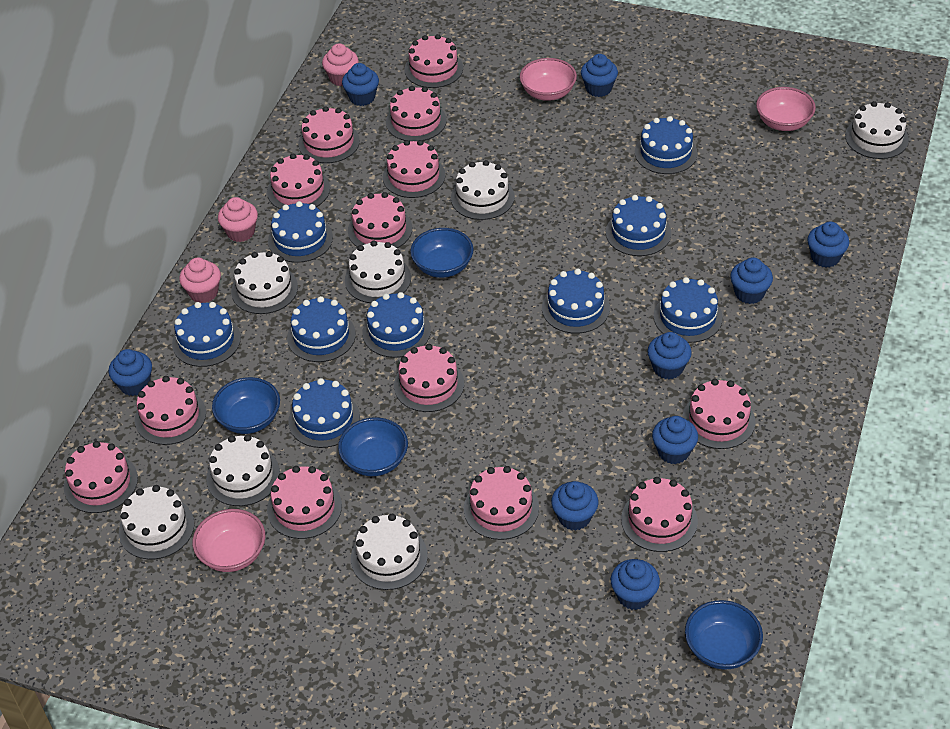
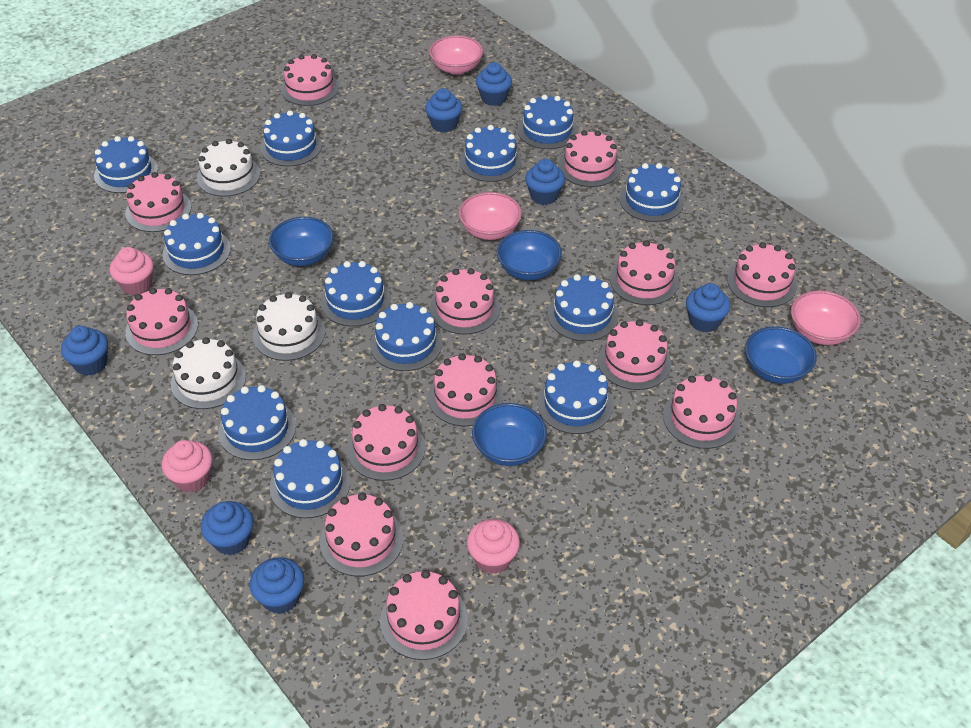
blue cake: [172,302,241,367] [268,201,333,263] [287,296,356,362] [288,378,360,448] [362,292,431,358] [542,269,610,334] [606,195,671,256] [635,116,698,174] [653,277,723,343] = 9 -> [94,136,158,193] [163,213,231,275] [218,385,296,460] [260,111,322,167] [270,439,350,518] [320,261,391,327] [370,302,442,371] [460,125,522,182] [517,95,578,149] [537,360,613,434] [548,274,618,341] [620,163,684,222] = 12
blue cupcake: [109,349,152,396] [342,63,379,106] [551,481,599,531] [581,54,618,97] [611,559,660,610] [647,332,692,379] [652,416,698,464] [730,258,773,304] [807,221,849,268] = 9 -> [61,326,108,376] [201,501,253,555] [250,557,304,614] [425,88,462,133] [476,62,512,106] [525,159,565,205] [686,283,731,333] = 7
white cake: [119,485,195,559] [206,434,280,506] [231,251,298,314] [345,241,411,303] [351,514,428,590] [451,160,515,220] [845,101,909,159] = 7 -> [171,337,246,409] [197,139,260,197] [253,292,325,361] = 3

